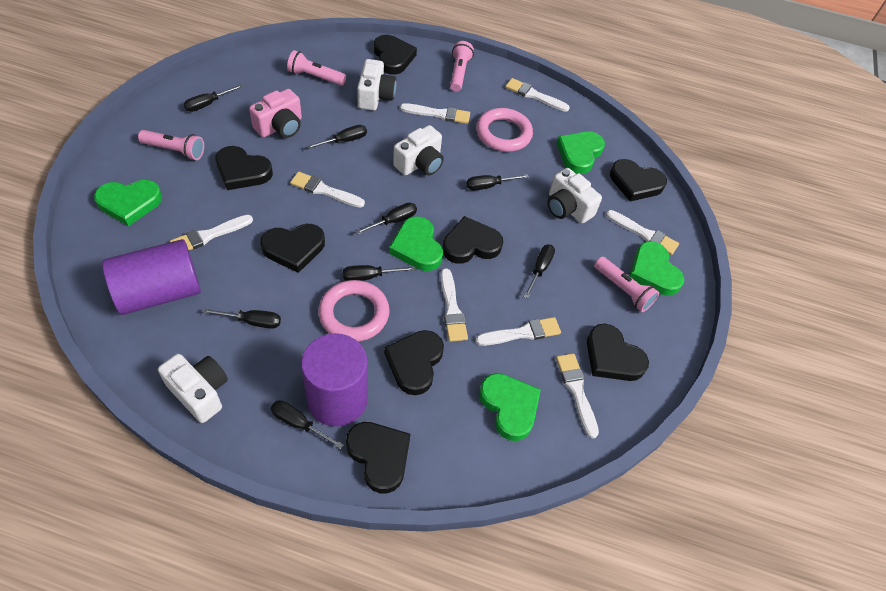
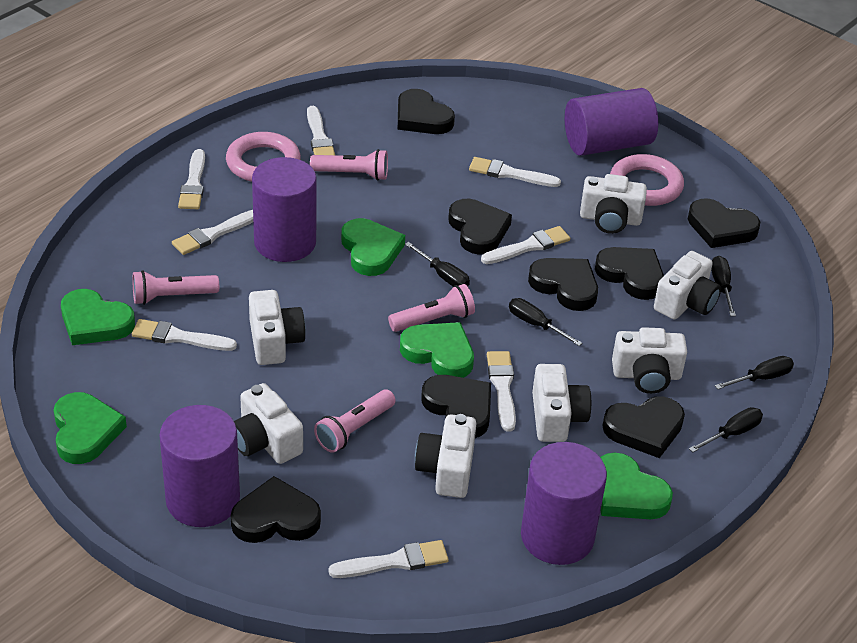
black screwdriver: [184,84,243,112] [203,309,281,329] [271,400,343,449] [307,125,367,149] [343,265,415,281] [355,203,417,235] [466,174,529,191] [524,245,555,299] = 8 -> [405,242,470,287] [509,298,582,346] [689,407,763,452] [711,256,736,316] [715,356,794,389] = 5
pink camera: [249,89,302,138] = 1 -> none = 0
purple cylinder: [102,239,201,315] [301,333,368,427] = 2 -> [160,405,240,527] [252,157,317,262] [521,442,607,565] [565,88,658,156] = 4
white camera: [158,354,228,423] [357,59,396,110] [393,125,444,176] [547,168,602,224] = 4 -> [234,383,303,464] [249,290,306,365] [415,414,476,498] [532,364,592,442] [580,174,647,234] [612,327,687,394] [654,251,721,320] = 7

